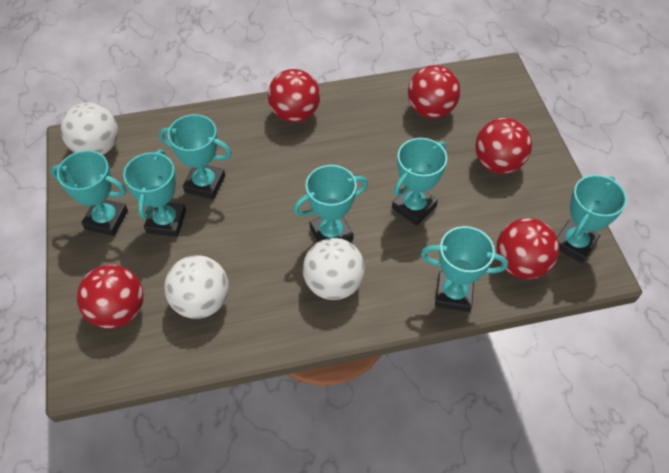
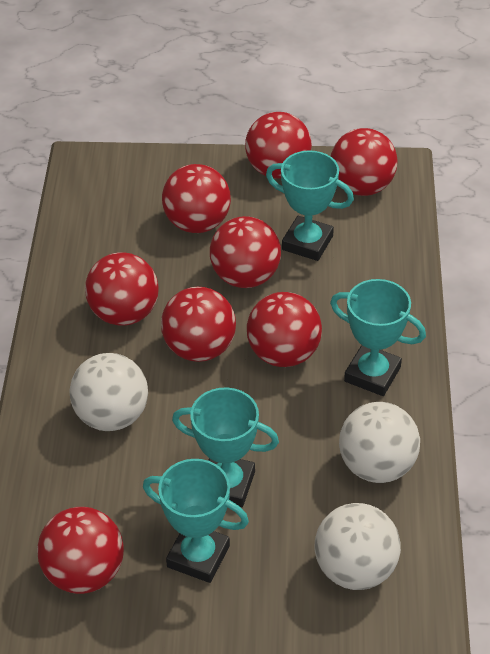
red ball: [77,265,144,328] [268,69,320,122] [408,65,461,118] [475,118,532,173] [496,218,560,279] = 5 -> [37,507,124,594] [85,252,158,326] [161,287,236,362] [162,164,231,233] [210,216,281,288] [245,112,312,179] [247,292,322,367] [331,128,398,196] = 8
turquoise trophy: [50,150,128,236] [123,149,186,237] [159,114,232,200] [293,165,368,242] [392,138,447,226] [421,226,508,312] [557,175,627,263] = 7 -> [143,459,249,583] [172,387,279,507] [266,150,354,261] [330,279,426,396] = 4

